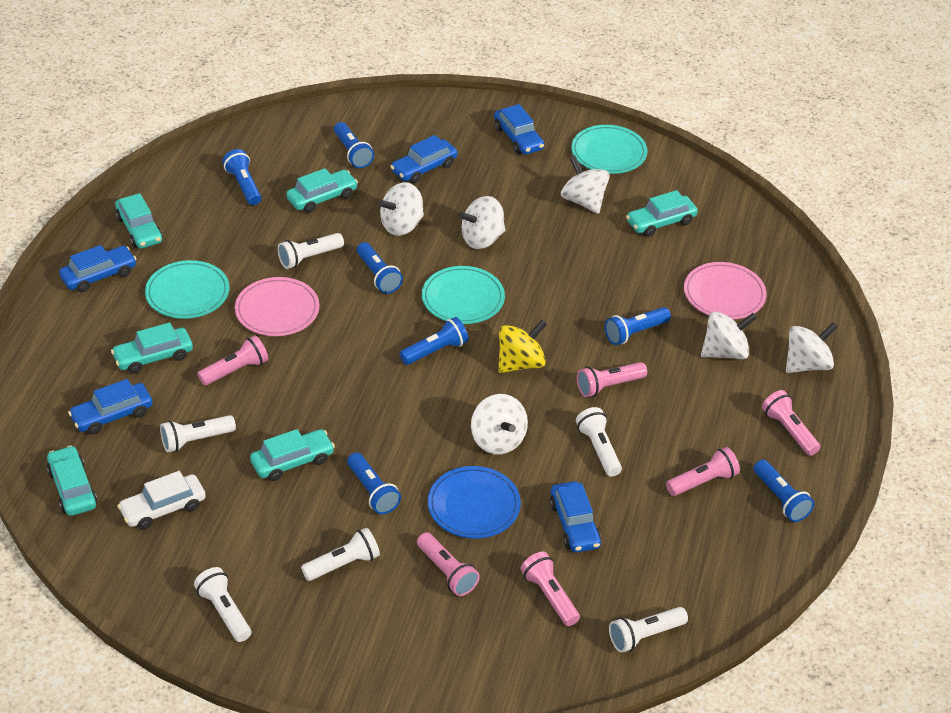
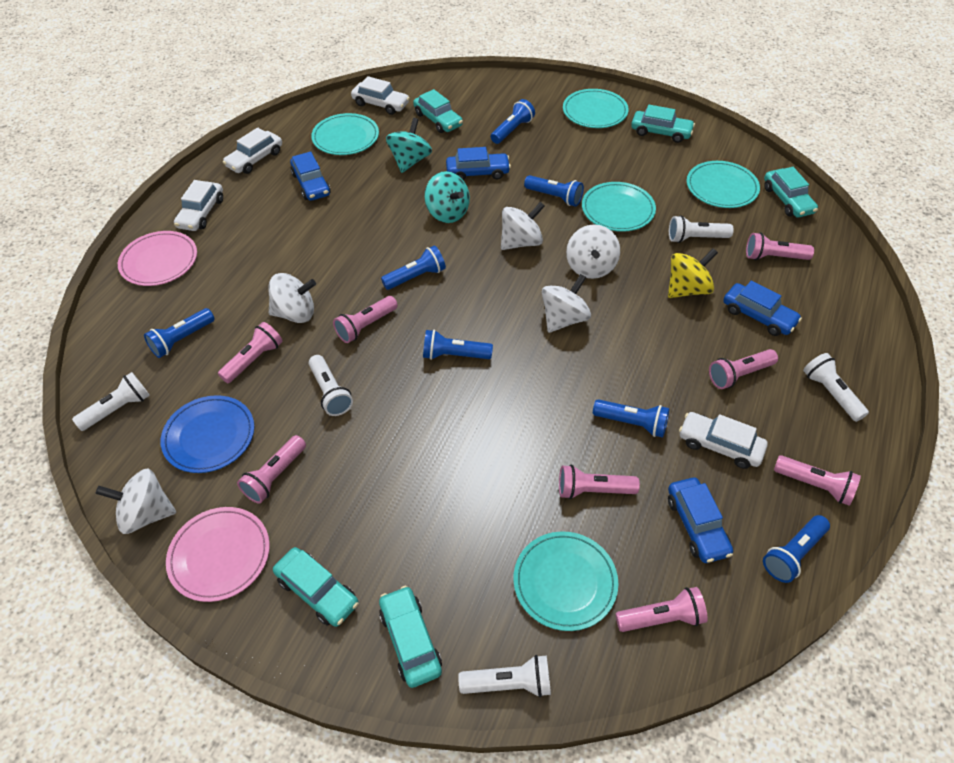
blue car: [59,245,137,292] [68,379,153,435] [390,135,458,183] [494,104,544,155] [550,481,601,553] = 5 -> [290,151,331,201] [446,147,511,181] [668,478,733,563] [723,281,802,336] = 4
pink flashlight: [197,335,268,385] [417,532,480,596] [521,552,580,626] [577,362,647,397] [666,447,740,496] [762,390,820,456] = 6 -> [218,322,283,383] [237,435,306,504] [333,296,398,343] [559,465,640,499] [615,587,708,632] [709,349,778,389] [746,233,814,260] [774,455,861,506] = 8
turquoise car: [47,446,97,516] [111,322,193,374] [115,193,163,249] [250,429,335,481] [286,168,358,213] [626,190,698,237] = 6 -> [273,547,359,627] [379,586,442,688] [413,89,463,133] [631,105,695,143] [764,167,818,218] = 5
turquoise plate: [145,260,229,319] [422,266,505,324] [571,125,647,174] = 3 -> [311,113,379,155] [514,531,618,631] [563,89,629,128] [582,182,656,232] [687,161,760,208] = 5
turquoise spinning top: none = 0 -> [386,118,432,173] [424,171,470,223] = 2
white car: [118,471,206,529] = 1 -> [174,180,223,231] [223,127,282,174] [351,76,410,115] [679,412,768,469] = 4
white flashlight: [160,415,236,453] [194,567,251,642] [278,233,344,269] [301,528,380,581] [576,407,622,477] [609,607,688,653] = 6 -> [72,372,150,431] [309,355,353,416] [458,655,551,697] [669,215,734,243] [803,353,869,422] = 5
white spinning top: [378,182,424,236] [459,196,505,249] [471,394,528,455] [561,156,610,214] [701,312,757,359] [786,323,838,373] = 6 -> [95,468,176,534] [268,273,316,323] [501,202,545,250] [542,274,591,333] [566,224,620,279] = 5

